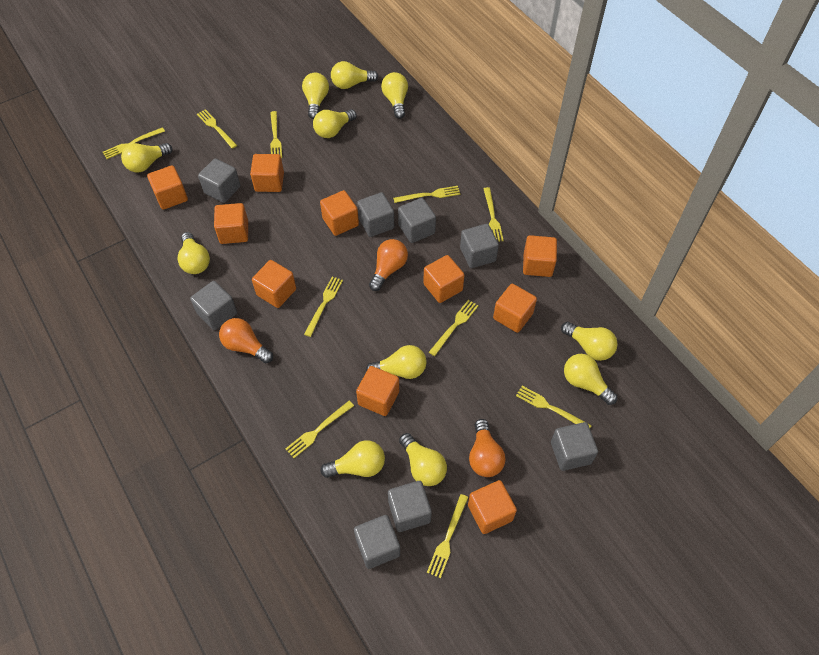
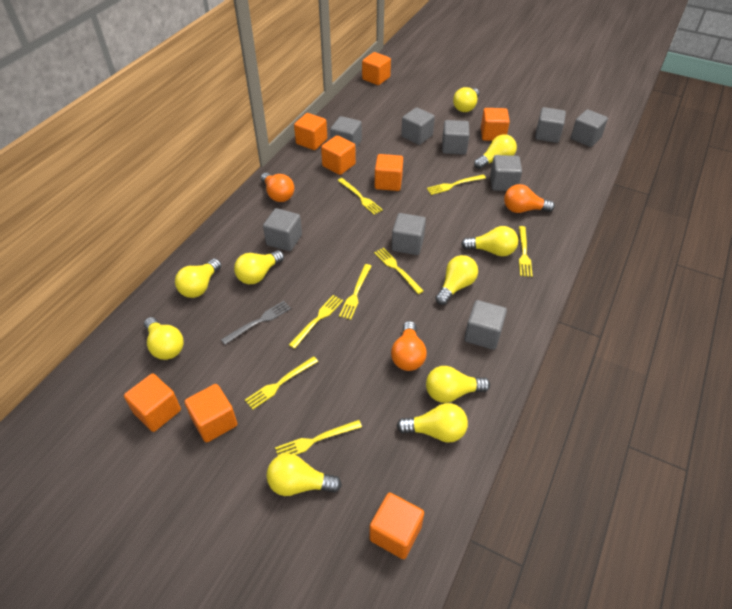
grey cube: [190,281,237,330] [198,158,240,203] [354,515,400,569] [357,192,394,237] [388,481,432,532] [398,198,436,243] [460,224,499,268] [551,422,598,471] = 8 -> [263,208,302,251] [330,116,362,150] [392,213,426,255] [401,107,435,145] [442,120,469,155] [464,300,507,350] [490,155,522,191] [535,107,566,143] [571,109,608,147] = 9
grey fork: none = 0 -> [221,301,291,344] = 1
orange cube: [147,165,188,210] [214,203,248,244] [250,154,284,192] [252,260,296,308] [320,190,359,236] [356,366,399,416] [423,255,465,303] [468,480,517,534] [493,284,537,333] [523,235,557,277] = 10 -> [124,373,181,432] [184,384,237,442] [294,113,327,150] [321,135,356,175] [362,52,391,85] [369,493,424,559] [375,154,403,191] [481,108,510,141] = 8
yellow fork: [103,127,165,159] [197,109,237,149] [270,111,282,158] [285,401,354,458] [304,277,343,337] [393,186,460,203] [427,494,469,578] [429,300,478,356] [483,187,504,242] [516,386,592,428] = 10 -> [245,356,318,410] [275,420,362,456] [289,295,343,349] [337,178,383,215] [339,264,371,320] [374,248,424,294] [427,174,486,195] [519,226,533,277] = 8
yellow light bulb: [121,143,172,172] [178,232,210,274] [302,72,329,119] [313,109,356,138] [321,440,385,478] [331,61,378,89] [366,345,427,379] [381,72,408,119] [399,433,447,486] [561,322,618,361] [564,354,617,405] = 11 -> [144,317,184,360] [175,258,221,298] [234,250,284,284] [266,453,342,496] [397,403,468,443] [426,366,490,403] [435,255,478,305] [453,87,479,112] [461,226,518,256] [474,134,517,169] = 10

